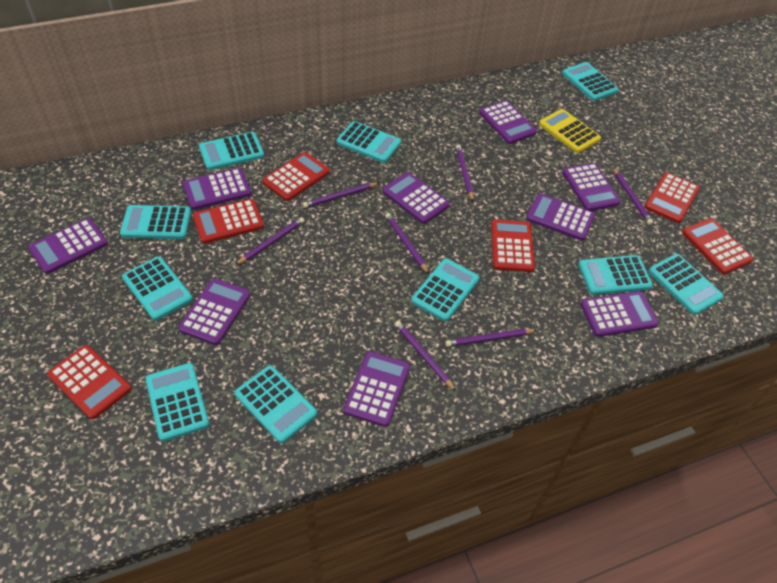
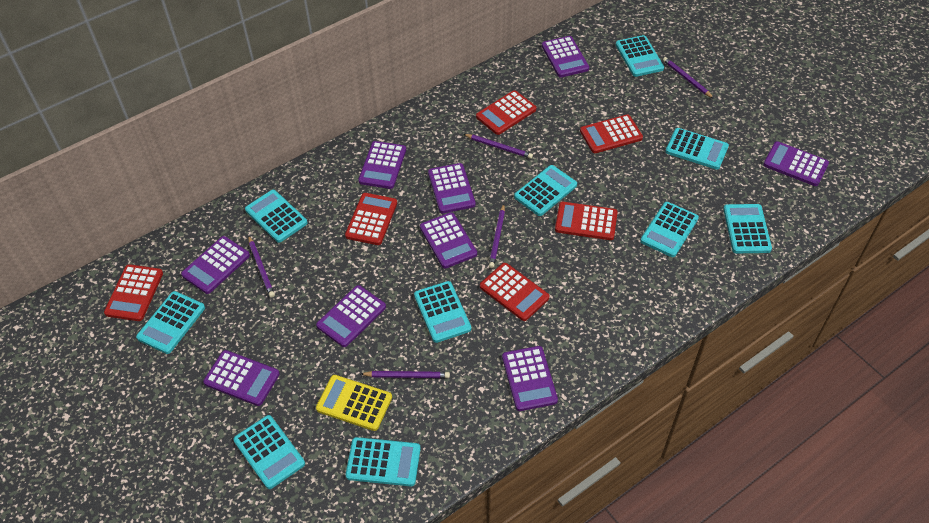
purple pencil: [235,217,305,265] [302,183,379,208] [385,213,429,274] [395,321,456,391] [445,329,537,347] [456,145,474,201] [613,168,653,225] = 7 -> [248,235,275,298] [361,371,450,378] [464,134,533,159] [489,204,505,268] [663,57,713,98] = 5

